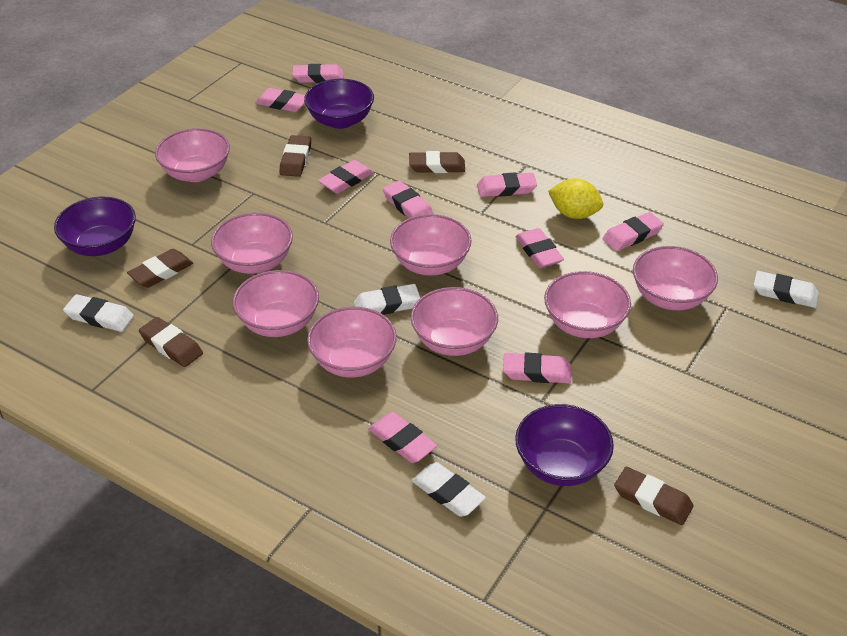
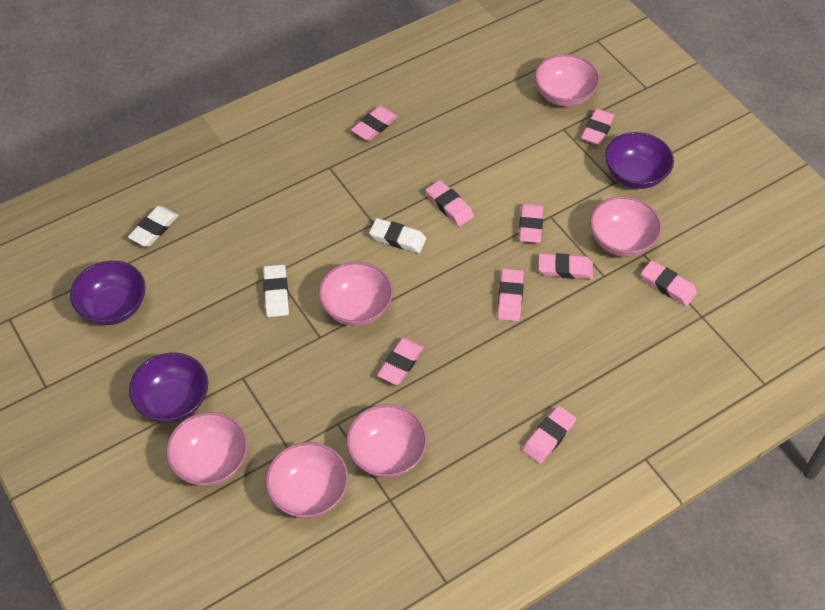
brown eraser: [127,249,193,288] [139,317,203,367] [279,135,311,177] [409,151,465,173] [614,467,694,525] = 5 -> none = 0
pink bowl: [155,128,230,182] [211,213,293,274] [233,270,319,337] [307,307,397,377] [390,214,471,276] [411,287,498,356] [544,271,631,338] [633,246,718,310] = 8 -> [166,412,248,486] [266,442,348,518] [318,262,393,326] [346,404,427,478] [535,54,600,107] [590,196,662,257] = 6
white eraser: [63,294,134,332] [354,284,421,315] [412,462,486,517] [754,271,819,308] = 4 -> [128,206,179,247] [263,265,289,317] [369,218,426,253] = 3
yellow lemon: [548,178,603,219] = 1 -> none = 0

